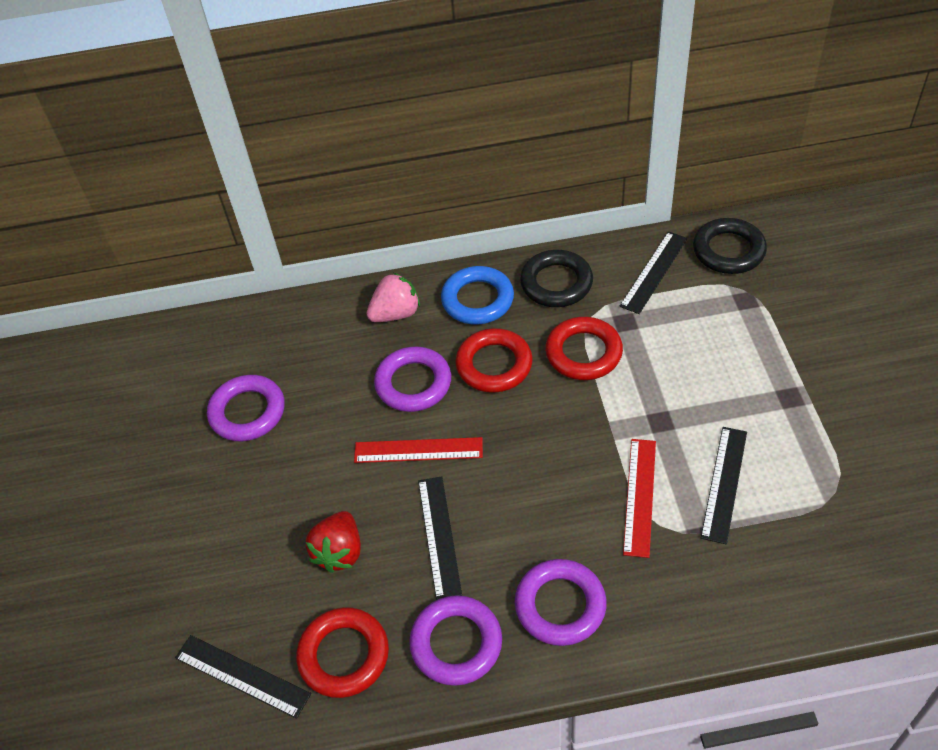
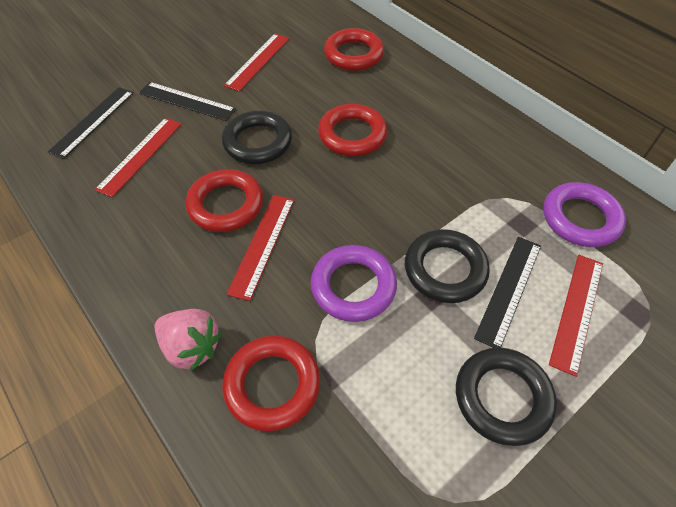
black ring: [520,250,593,307] [693,218,767,274] = 2 -> [222,111,292,164] [405,229,490,303] [456,348,557,446] = 3
black ruler: [175,635,311,719] [418,476,462,600] [620,231,688,314] [701,427,747,544] = 4 -> [48,87,134,159] [139,82,236,121] [474,237,541,348] = 3
blue ring: [441,266,514,325] = 1 -> none = 0
purple ring: [207,375,285,441] [374,347,451,412] [409,595,502,686] [515,559,607,646] = 4 -> [311,245,397,322] [543,182,626,247] = 2
red ring: [296,607,389,698] [455,328,533,393] [545,317,623,380] = 3 -> [186,169,263,232] [223,336,320,431] [318,104,387,156] [324,28,384,71] = 4
red ruler: [354,437,483,463] [623,439,656,558] = 2 -> [95,118,182,197] [224,34,289,91] [227,195,294,301] [549,255,603,377] = 4
red strawberry: [306,511,361,573] = 1 -> none = 0

